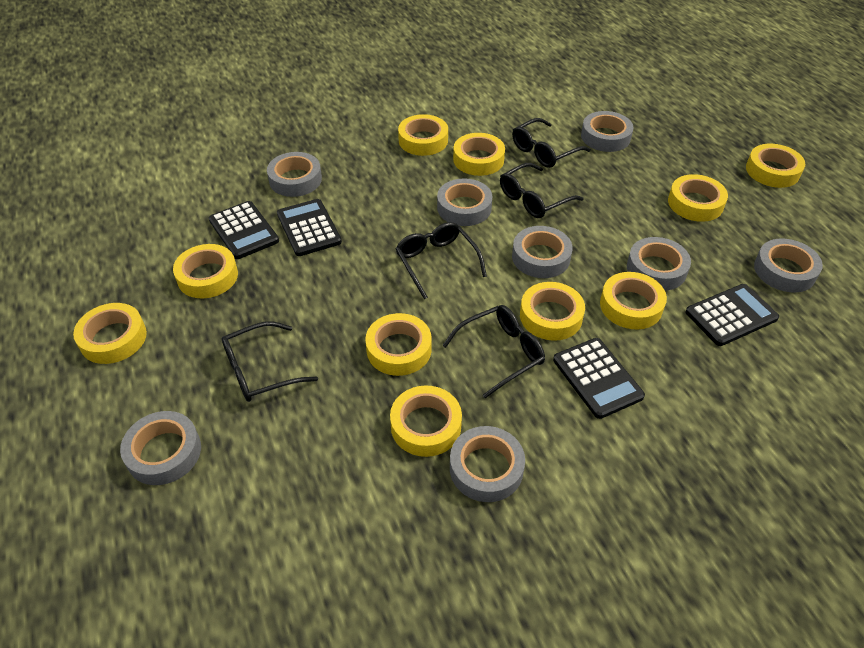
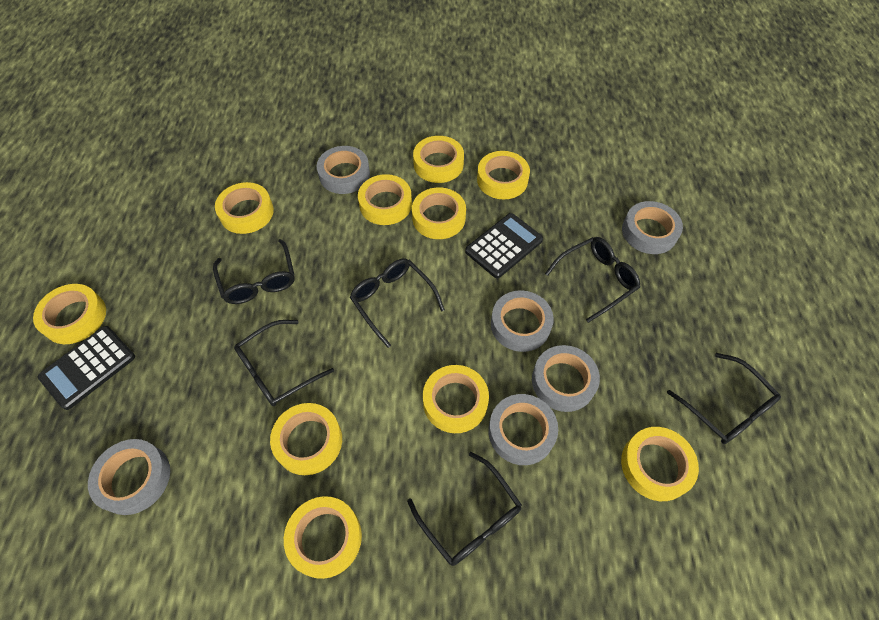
black calculator: [209,201,279,259] [277,199,342,256] [553,338,645,419] [686,284,779,346] = 4 -> [38,326,135,410] [465,213,543,278] = 2
black glasses: [221,321,318,402] [396,222,487,299] [442,305,545,398] [500,163,584,218] [512,118,591,168] = 5 -> [213,239,295,304] [234,320,334,406] [350,259,445,348] [407,452,522,566] [545,237,640,323] [667,353,781,444] = 6
grey tape: [120,411,201,485] [267,152,322,197] [437,178,493,226] [450,426,525,502] [512,226,573,278] [581,111,634,152] [627,237,691,291] [754,238,823,293] = 8 -> [88,439,170,515] [317,146,370,194] [488,394,558,465] [491,290,554,352] [532,345,600,412] [622,201,683,254] = 6

